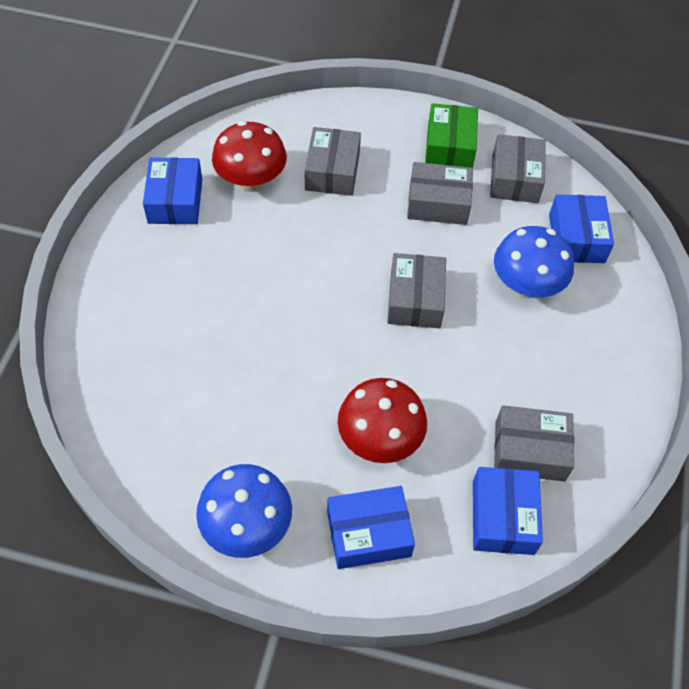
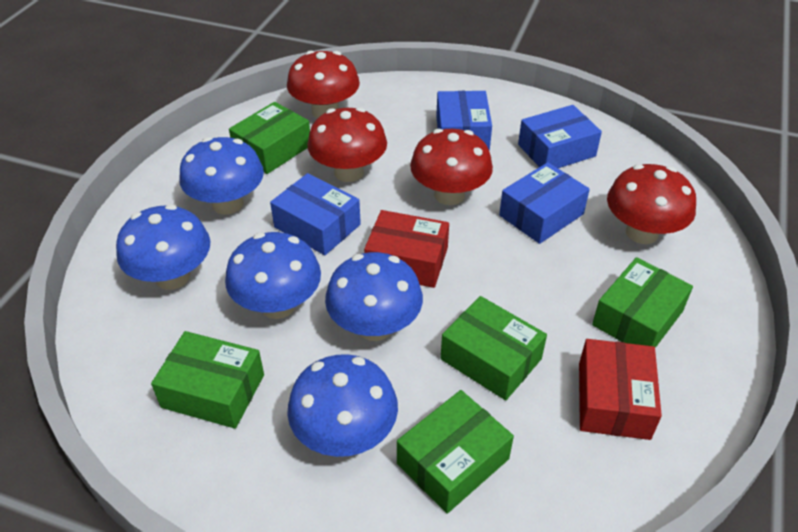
blue mushroom: [196,464,292,558] [494,226,574,298] = 2 -> [116,204,210,290] [179,137,264,215] [225,232,321,319] [287,354,398,457] [325,252,423,341] = 5
green box: [425,103,478,168] = 1 -> [151,331,264,429] [229,102,310,174] [397,390,514,514] [441,296,547,400] [592,257,693,348] = 5
grey box: [304,127,361,196] [387,253,446,328] [407,162,473,225] [490,134,546,203] [494,405,574,481] = 5 -> none = 0
red box: none = 0 -> [364,210,449,288] [579,339,662,440] = 2
red mushroom: [212,121,287,192] [338,378,427,463] = 2 -> [287,50,360,119] [307,107,387,182] [410,129,493,205] [607,164,696,244] = 4

